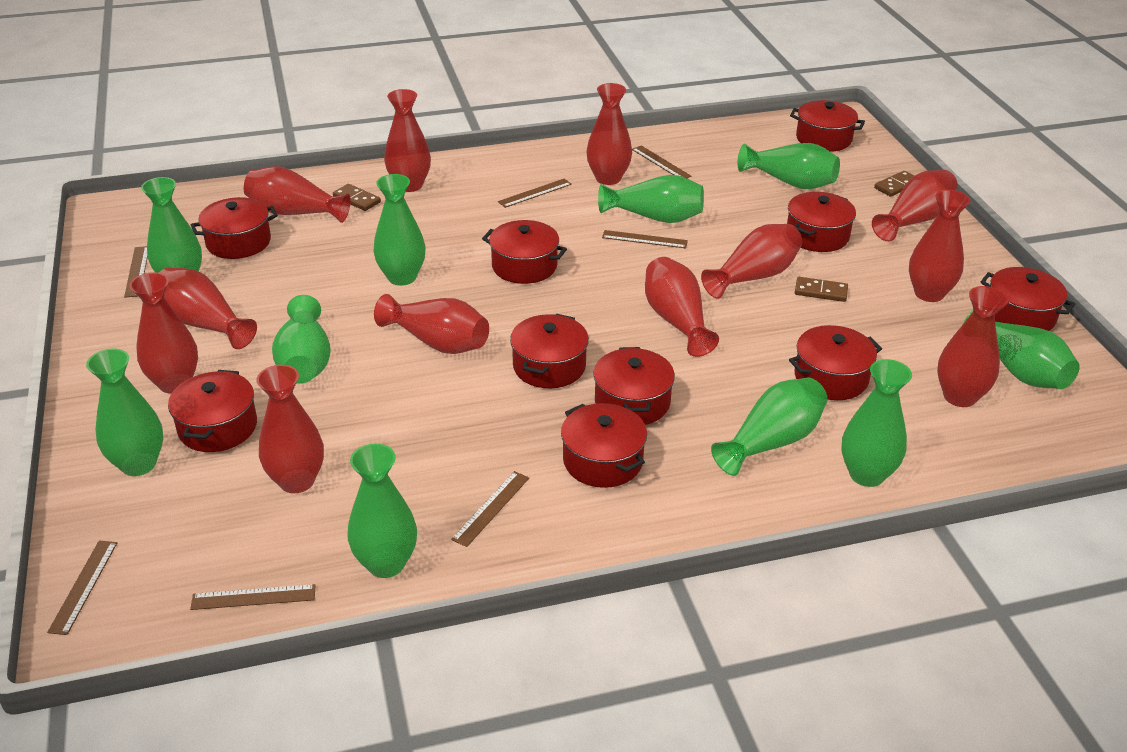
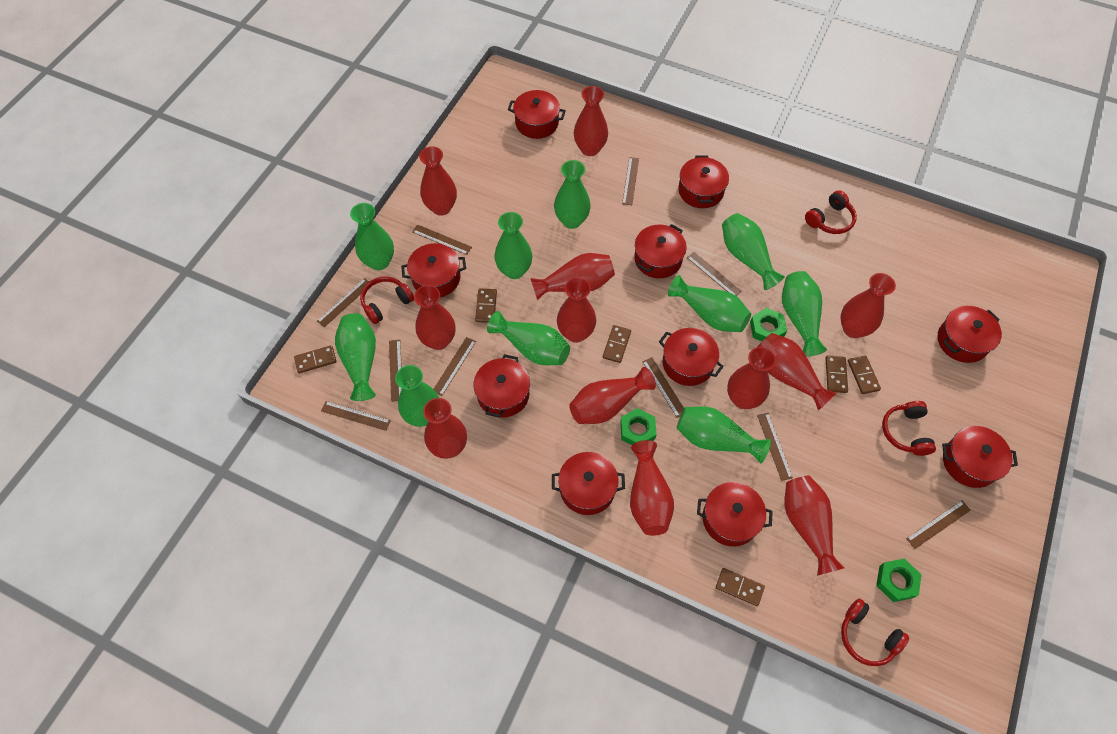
brown domino: [333,184,381,211] [795,277,848,302] [874,171,914,197] = 3 -> [294,345,336,374] [475,289,497,323] [603,325,631,363] [716,568,765,606] [825,356,848,393] [848,356,881,394] = 6
brown ruler: [47,540,117,635] [124,246,148,298] [190,584,316,610] [451,471,529,547] [498,179,572,208] [602,230,688,248] [632,146,692,178] = 7 -> [317,278,369,327] [321,401,391,431] [389,340,402,402] [412,224,472,255] [434,337,476,396] [622,157,639,205] [642,357,684,418] [687,252,742,296] [757,413,793,481] [906,500,971,549] = 10
green nut: none = 0 -> [620,408,656,445] [750,308,787,341] [876,559,922,602] = 3
red headphones: none = 0 -> [360,276,414,324] [805,190,857,234] [841,599,909,666] [882,401,936,456] = 4

